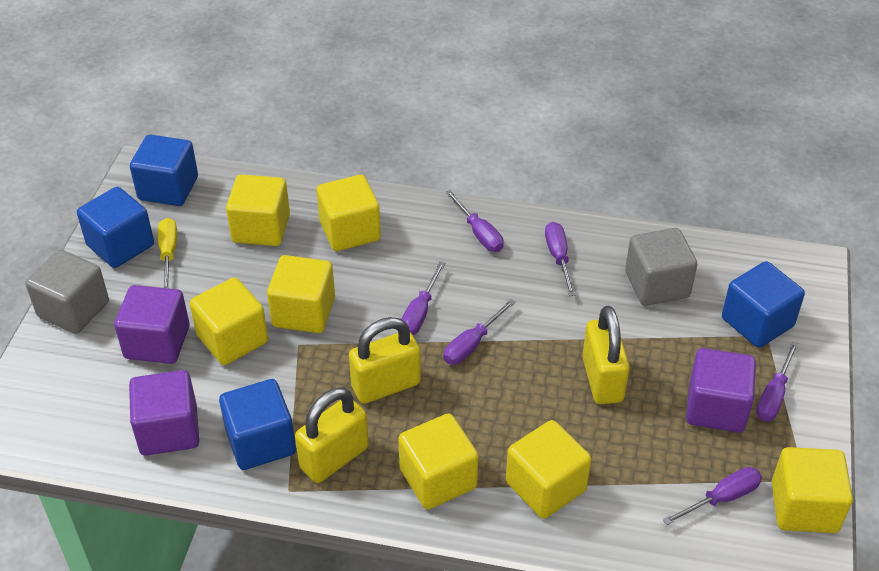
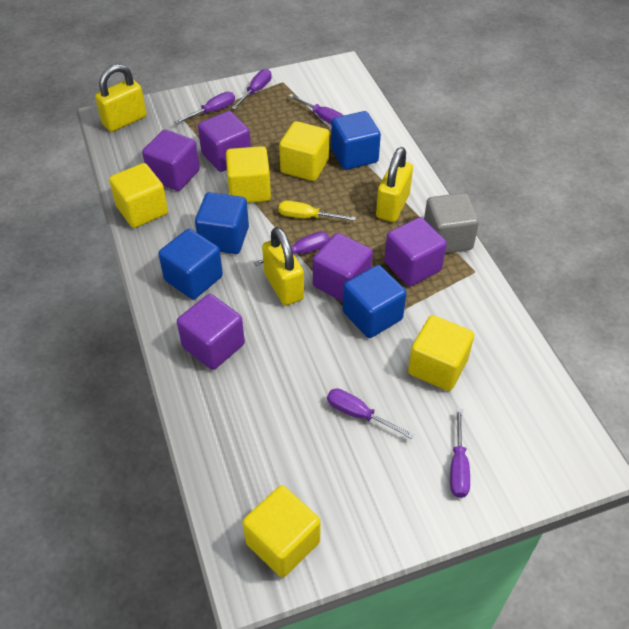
grey cube: [25,249,109,334] [625,228,697,306] = 2 -> [424,193,479,253] = 1
purple cube: [114,285,189,364] [129,370,199,456] [686,348,756,433] = 3 -> [142,129,200,191] [177,294,245,370] [198,111,251,172] [313,233,373,302] [384,217,447,286] = 5
yellow cube: [190,277,268,365] [226,174,290,246] [267,255,335,333] [317,175,381,251] [398,413,479,509] [506,420,591,519] [772,447,853,533] = 7 -> [109,163,168,228] [226,146,271,203] [242,485,321,577] [279,121,329,181] [408,315,474,391] = 5

